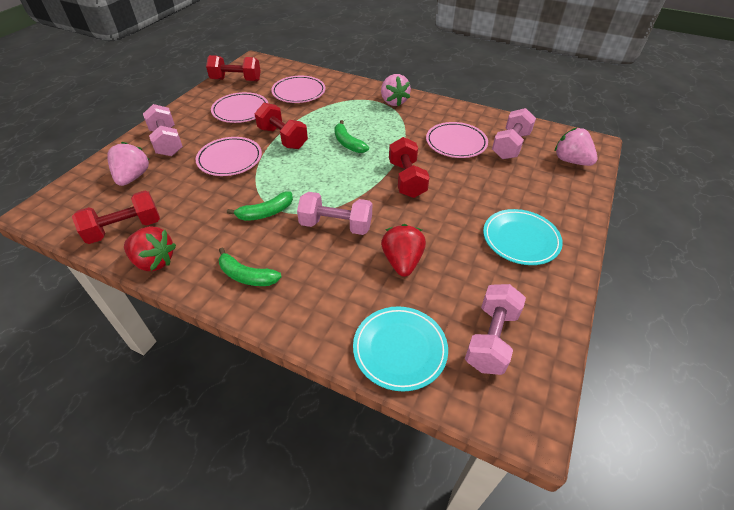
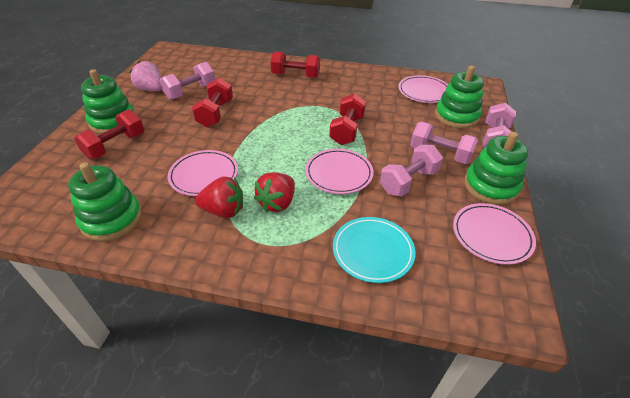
green banana: [218,248,282,286] [227,191,293,221] [334,120,369,153] = 3 -> none = 0
green stacking toy: none = 0 -> [68,162,142,241] [81,69,136,134] [435,66,484,128] [464,132,528,205] = 4
pink strawberry: [107,142,149,186] [381,74,411,106] [555,128,598,166] = 3 -> [129,61,162,91] = 1
turquoise plate: [353,306,448,392] [483,209,563,265] = 2 -> [333,217,415,283] = 1

